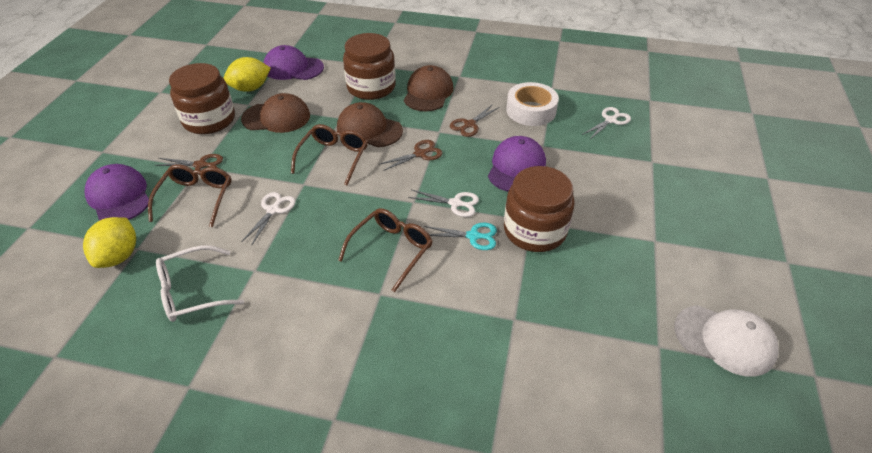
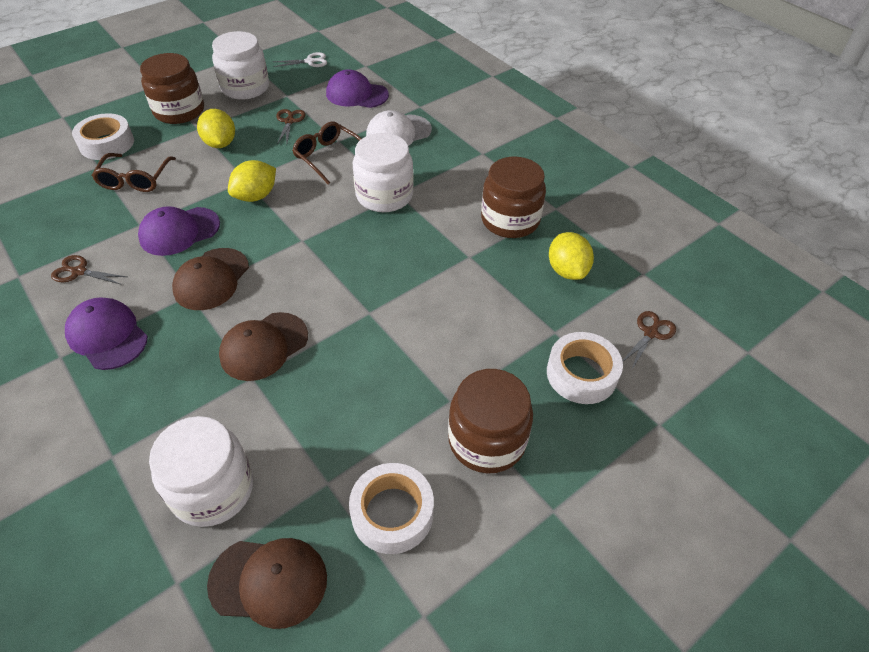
brown glasses: [148,164,231,227] [291,124,368,186] [338,208,433,292] = 3 -> [92,153,176,192] [292,121,362,184] = 2
turquoise scissors: [424,223,497,250] = 1 -> none = 0
white glasses: [156,245,244,322] = 1 -> none = 0
white jar: none = 0 -> [149,416,253,527] [212,31,269,100] [353,133,414,212] = 3
white scissors: [241,192,296,245] [408,190,479,217] [582,107,631,140] = 3 -> [273,52,327,67] = 1
white tape: [506,82,559,126] = 1 -> [72,113,134,160] [349,463,434,554] [547,332,623,404] = 3
yellow lemon: [83,217,136,268] [223,57,271,92] = 2 -> [197,109,235,148] [228,160,276,202] [549,232,594,280] = 3

